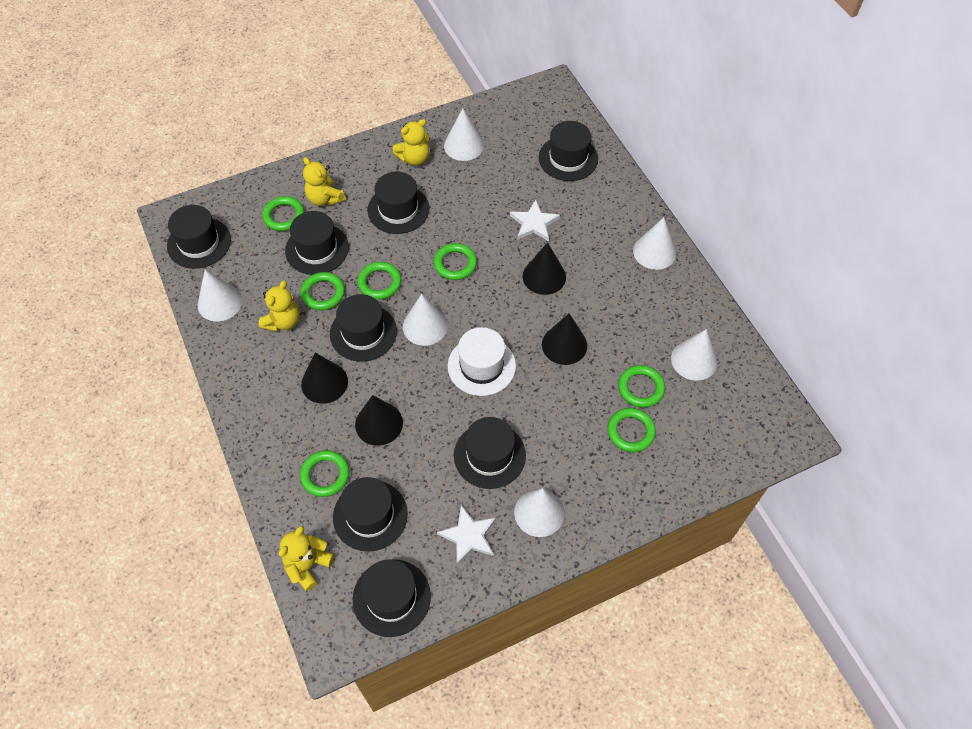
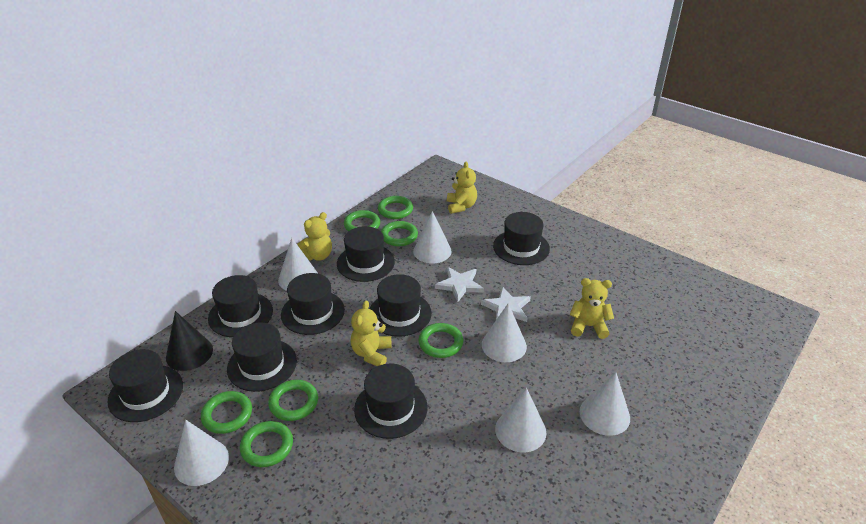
black cone: [301,353,348,404] [355,395,403,446] [523,242,566,295] [542,314,587,365] = 4 -> [166,311,213,371] = 1
white hat: [448,327,516,396] = 1 -> none = 0

